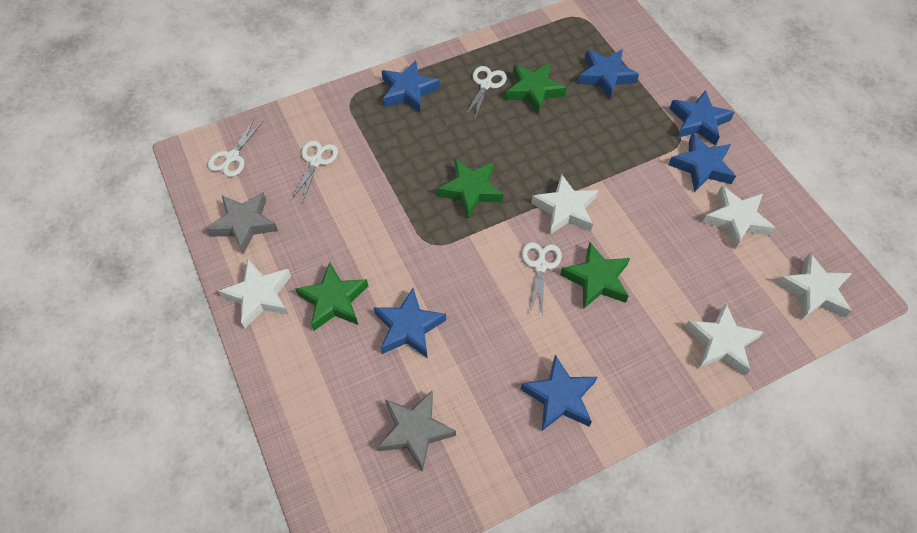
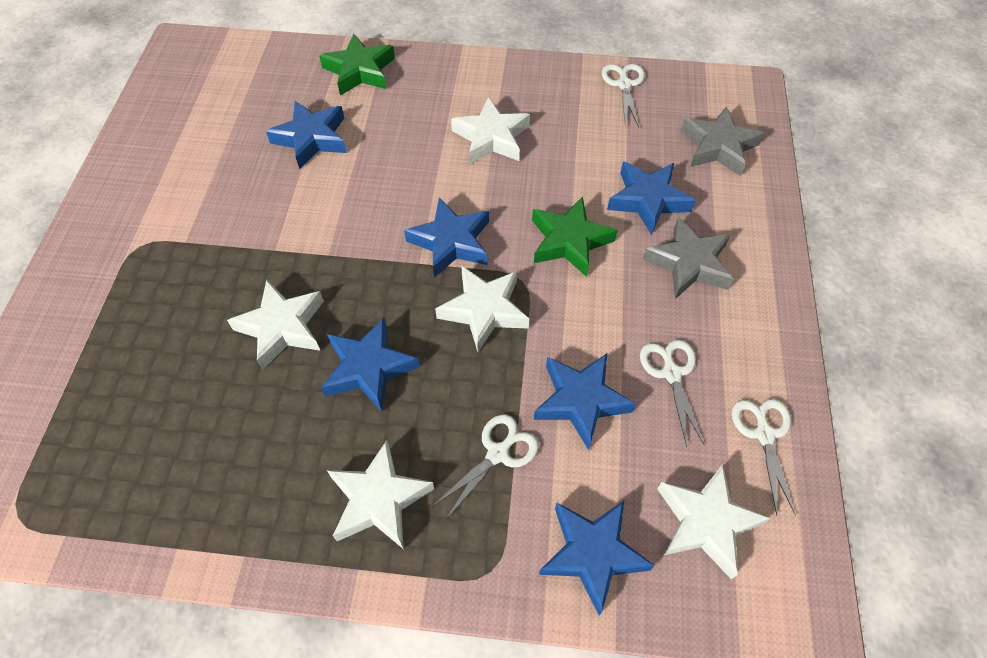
green star: [296,262,368,331] [437,159,504,218] [506,63,567,115] [560,242,630,309] = 4 -> [319,34,395,95] [532,196,618,277] = 2

